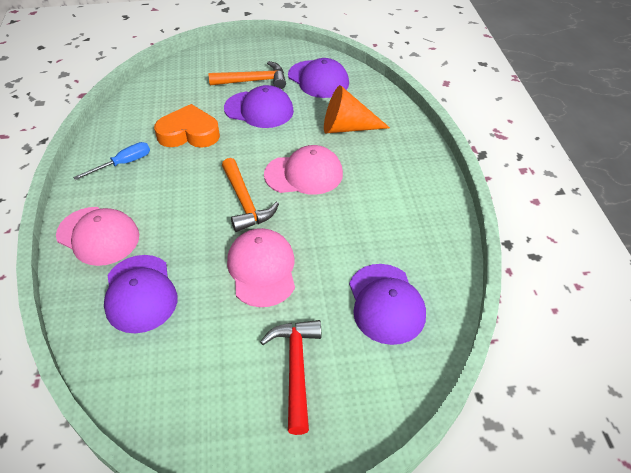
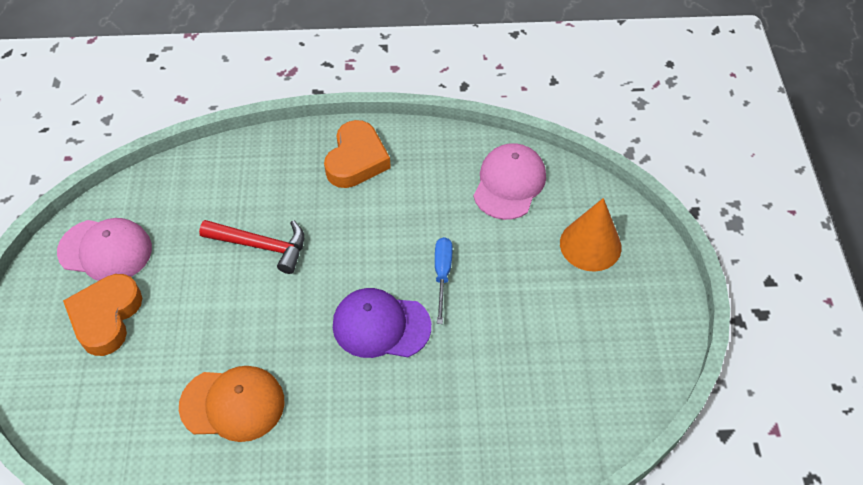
orange cap: none = 0 -> [179,366,284,442] = 1
orange hammer: [209,61,286,89] [222,158,279,232] = 2 -> none = 0
orange heart: [154,104,220,148] = 1 -> [63,274,142,356] [324,120,391,188] = 2
pink cap: [56,207,139,266] [227,228,295,307] [264,145,343,195] = 3 -> [57,218,152,281] [473,143,546,220] = 2
purple cap: [104,255,177,333] [224,85,294,128] [288,58,349,98] [349,264,426,345] = 4 -> [333,288,431,358] = 1

